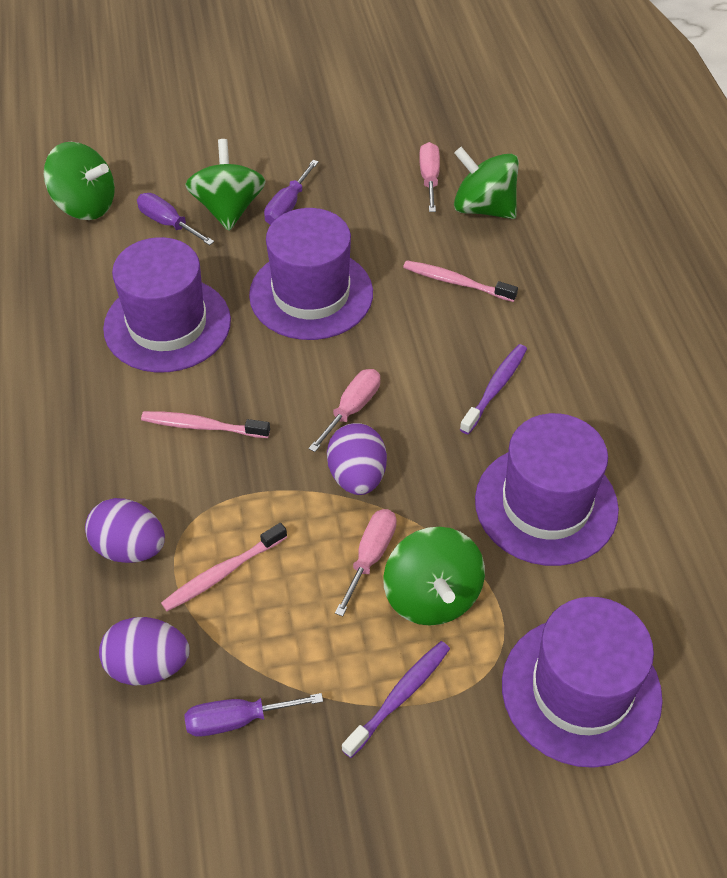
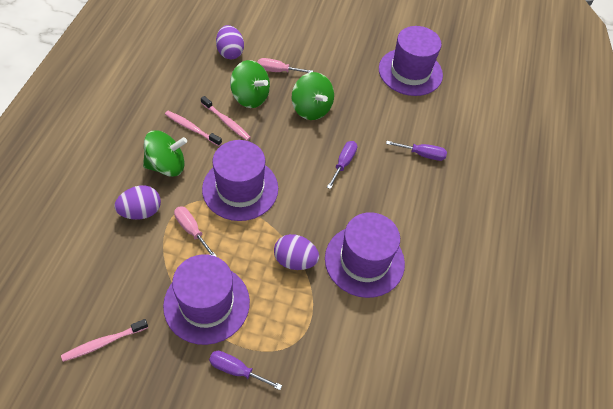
green spinning top: [44,142,115,220] [186,139,266,231] [383,527,485,626] [454,147,519,219] = 4 -> [143,130,187,177] [230,60,270,108] [292,72,334,120] = 3
pink screwdriver: [308,369,380,452] [335,509,397,616] [419,142,440,212] = 3 -> [174,206,217,257] [258,58,313,73] = 2
purple toothbrush: [342,641,450,758] [460,344,527,434] = 2 -> none = 0

